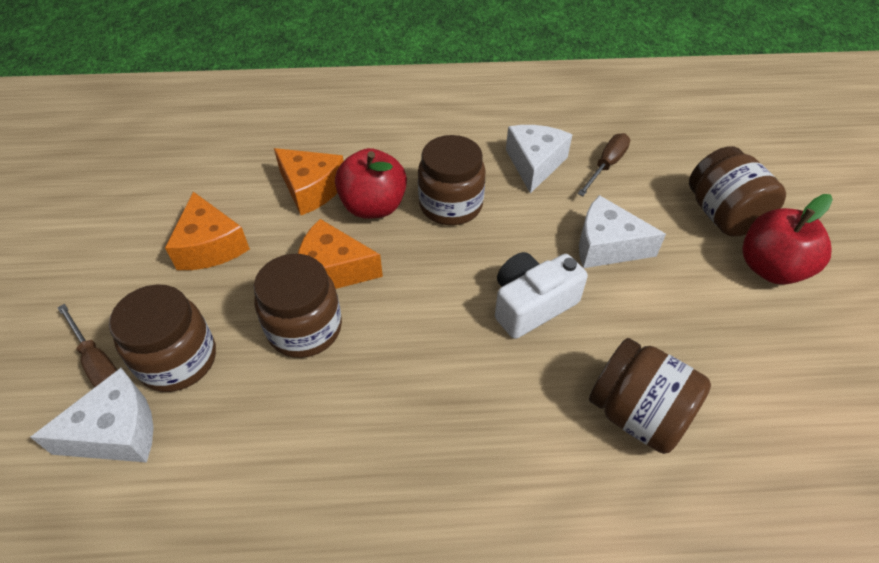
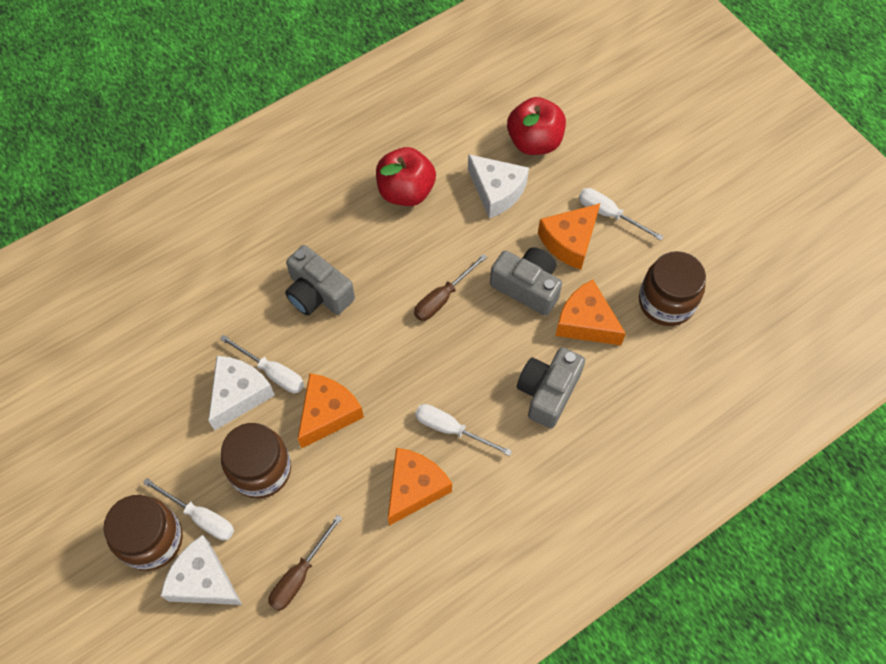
brown jar: [109,284,216,392] [254,254,342,358] [418,135,486,225] [589,338,711,454] [689,146,786,236] = 5 -> [103,495,183,571] [221,423,291,499] [639,251,706,326] = 3
grey camera: none = 0 -> [285,245,355,315] [490,247,562,316] [517,347,585,428] = 3
orange cheese: [165,192,250,270] [274,148,344,215] [298,219,383,289] = 3 -> [298,373,364,449] [388,448,452,526] [538,203,600,270] [555,279,626,345] = 4
white camera: [495,252,588,339] = 1 -> none = 0
white screwdriver: none = 0 -> [143,478,234,540] [220,335,304,393] [415,404,512,456] [579,188,664,241] = 4

